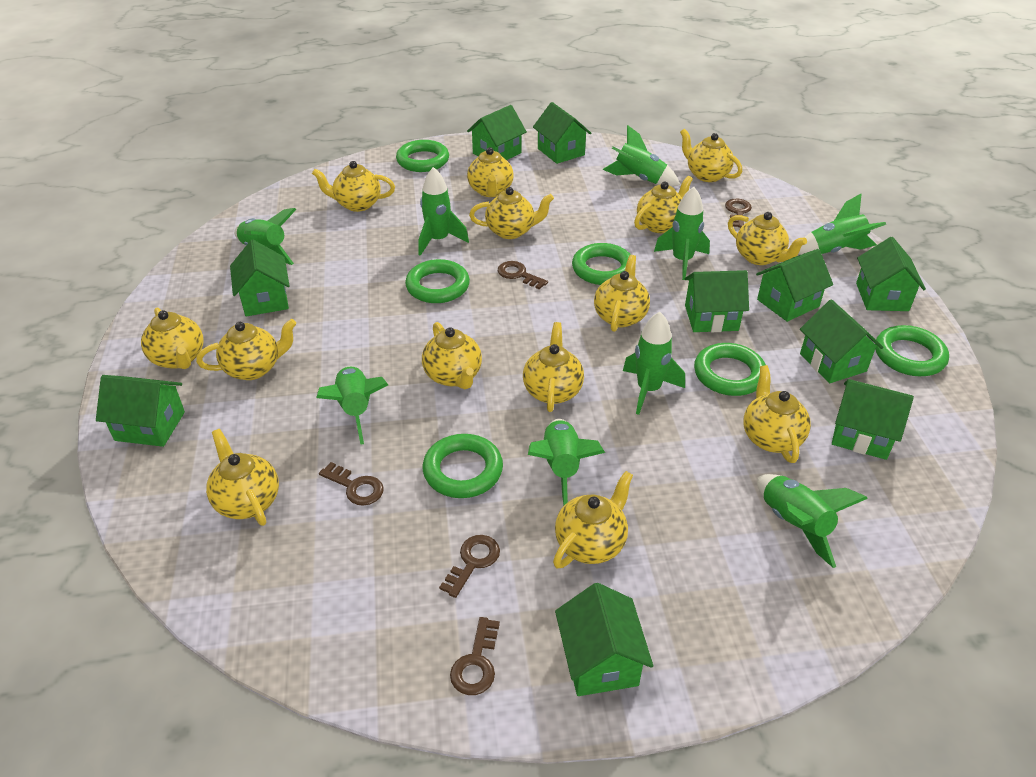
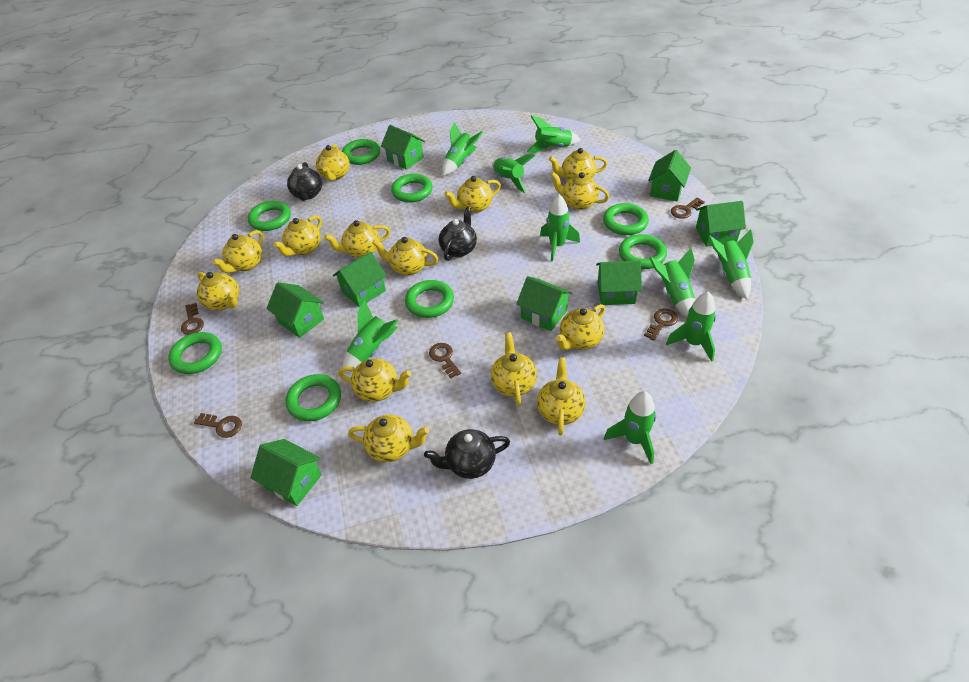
black teapot: none = 0 -> [287,162,322,201] [424,429,510,479] [439,206,477,261] = 3
green house: [96,375,185,447] [230,240,290,316] [467,105,527,160] [533,102,591,164] [555,583,653,696] [685,270,749,332] [756,249,833,322] [800,299,883,383] [832,379,914,460] [856,237,926,311] = 10 -> [250,439,322,506] [266,282,324,338] [333,252,387,307] [381,125,425,170] [516,276,572,331] [596,261,642,305] [648,150,691,201] [696,201,746,247] = 8
green ring: [396,140,449,172] [405,259,470,303] [423,434,503,498] [572,243,631,285] [694,343,766,396] [875,325,949,376] = 6 -> [168,332,222,374] [248,201,291,231] [285,374,341,421] [342,139,380,165] [391,174,433,203] [405,280,454,318] [603,203,649,235] [619,234,667,269] = 8

